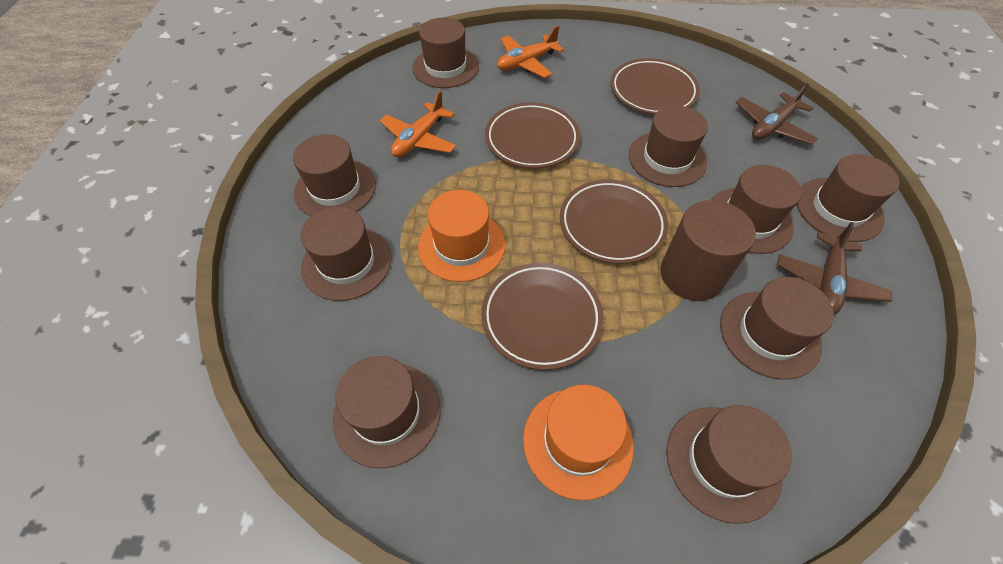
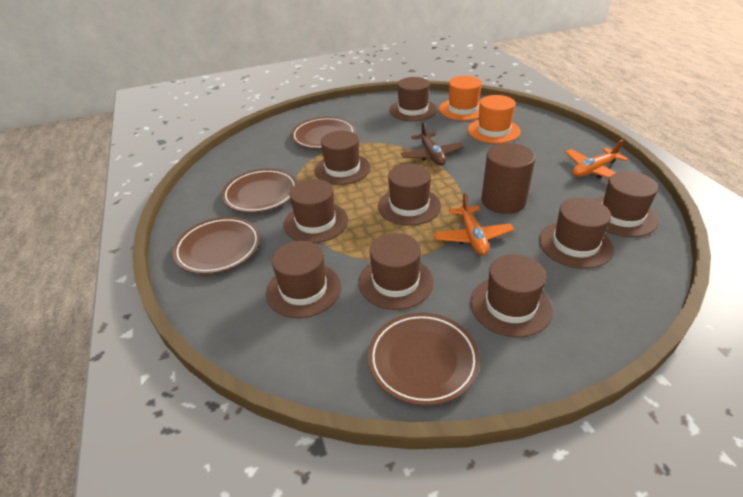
brown plane: [735,83,818,145] [777,222,892,314] = 2 -> [401,122,464,165] = 1

